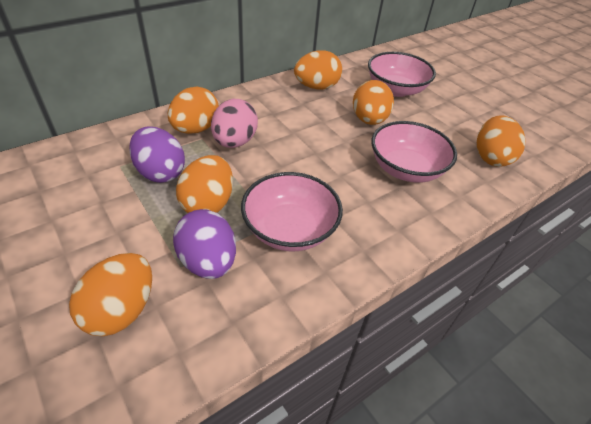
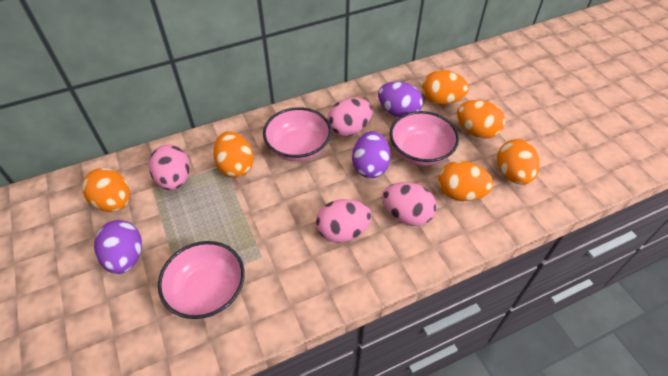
pink egg: [211,99,258,148] = 1 -> [149,145,190,190] [316,199,372,242] [327,98,373,136] [382,182,437,226] = 4
purple egg: [129,126,185,183] [173,209,236,279] = 2 -> [94,220,142,274] [352,131,391,178] [378,81,423,118] = 3

